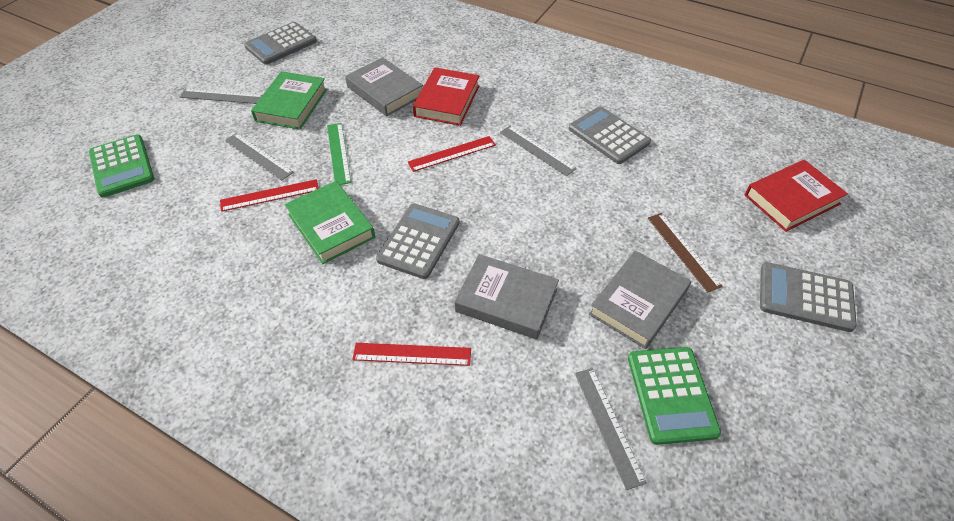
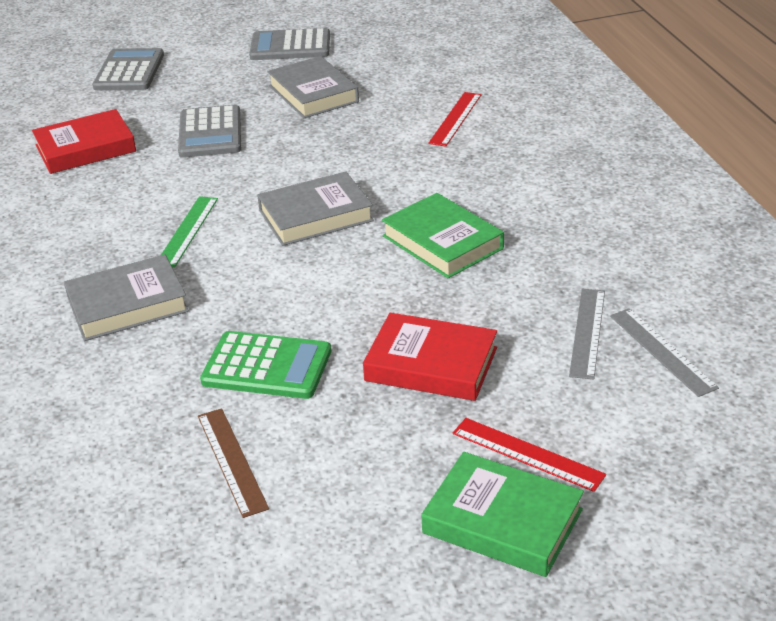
green calculator: [89,135,154,198] [628,347,721,445] = 2 -> [200,331,331,399] = 1
grey calculator: [244,22,317,65] [376,203,460,279] [569,106,651,164] [760,262,857,332] = 4 -> [93,48,164,91] [178,105,241,158] [249,28,330,60] = 3
grey ruler: [180,89,262,104] [225,133,294,181] [500,126,577,176] [575,368,647,490] = 4 -> [569,289,605,380] [610,308,719,397] = 2
red ruler: [220,179,319,212] [352,343,471,366] [408,136,496,172] = 3 -> [428,92,481,147] [453,418,606,492] = 2

